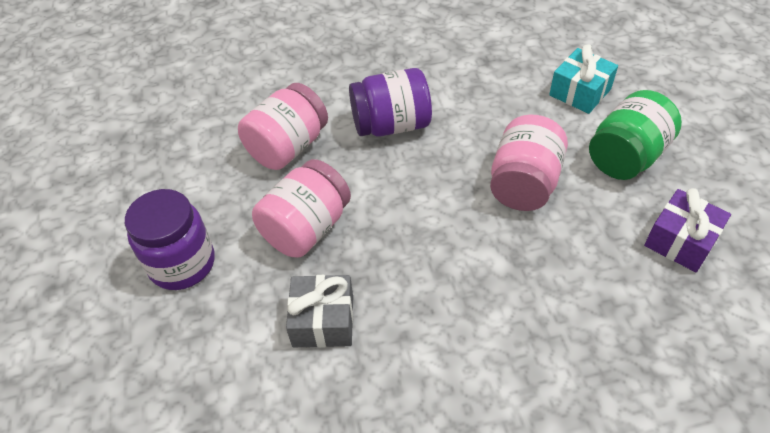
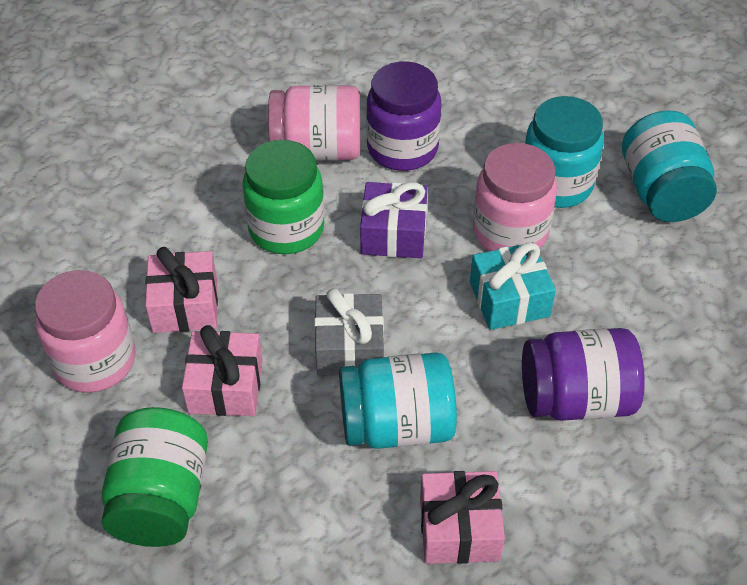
green jar: [589,90,682,180] = 1 -> [102,407,208,547] [242,140,324,254] = 2
pink gift: none = 0 -> [145,247,218,333] [182,325,263,416] [420,471,505,564] = 3
turquoise jar: none = 0 -> [339,353,457,449] [525,96,604,208] [622,110,717,222] = 3

